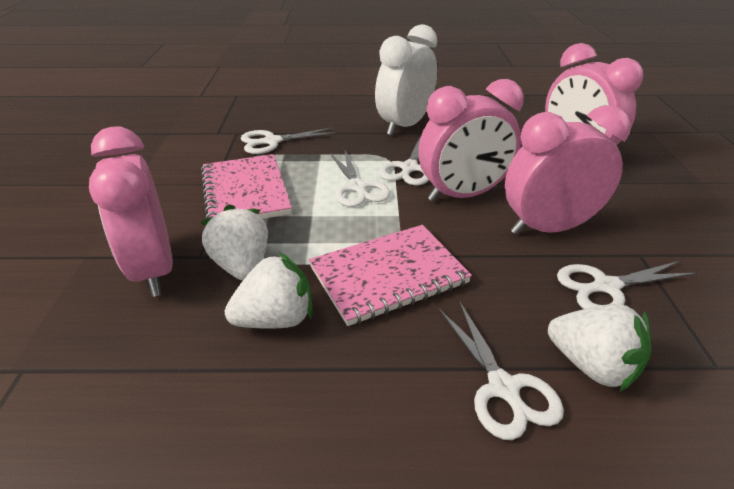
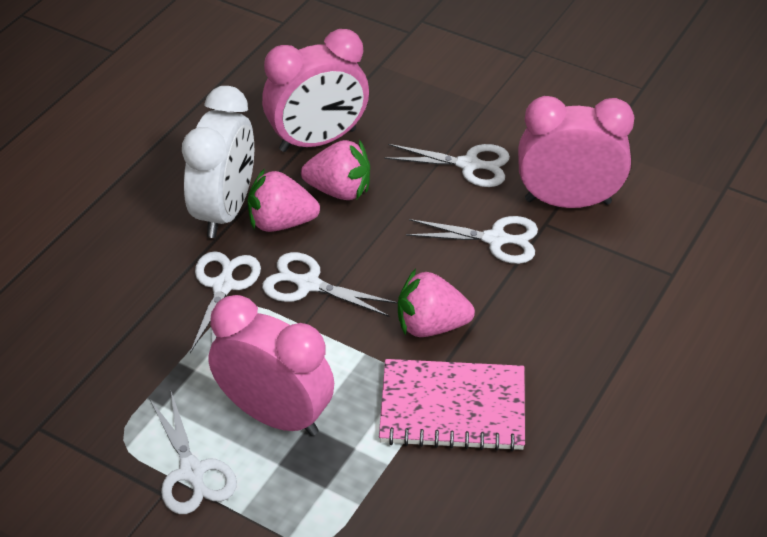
pink clock: [89,127,173,297] [418,79,524,202] [505,105,631,235] [545,43,644,145] = 4 -> [208,295,334,436] [262,29,369,152] [518,96,634,208] = 3
pink notebook: [201,154,292,219] [309,225,472,326] = 2 -> [379,359,525,451] = 1
pink strawberry: none = 0 -> [248,168,320,232] [301,139,370,200] [398,269,475,337] = 3
white strawberry: [200,204,268,280] [225,252,313,329] [548,304,651,392] = 3 -> none = 0

